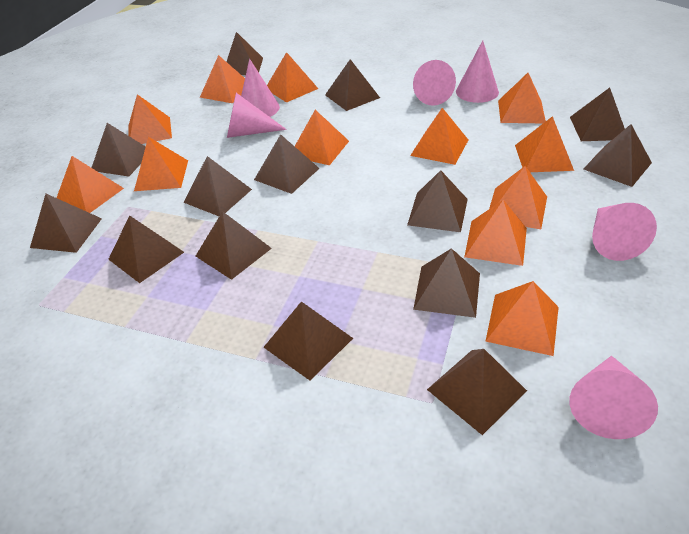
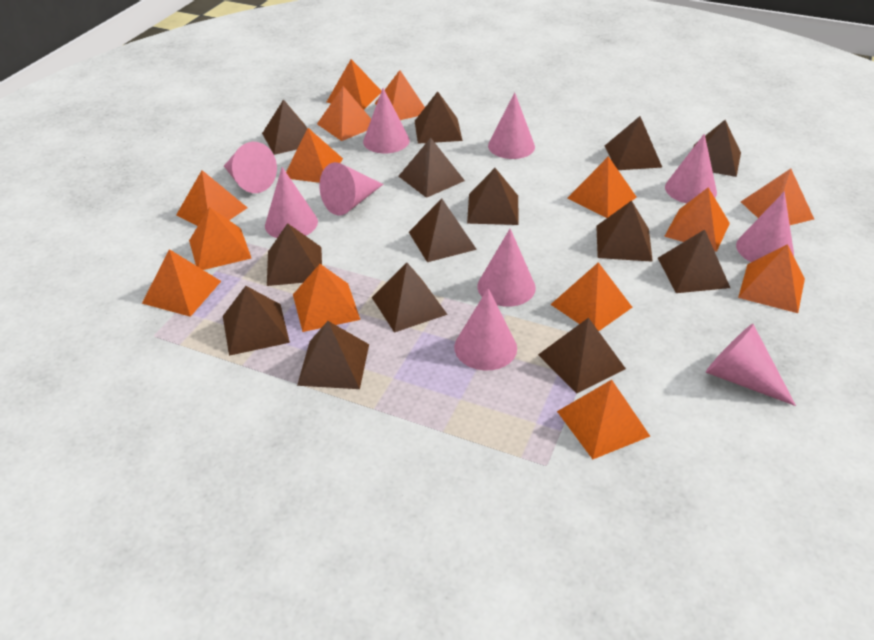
orange pyramid: [57,156,124,213] [129,94,172,144] [134,137,188,191] [200,55,245,103] [267,52,318,103] [295,110,349,165] [410,108,468,165] [464,200,527,266] [485,281,559,356] [489,166,547,229] [498,73,546,123] [515,116,574,172] = 12 -> [142,249,221,317] [176,170,248,226] [189,207,251,270] [286,128,343,183] [293,264,360,332] [317,86,371,141] [327,59,381,110] [375,70,425,120] [550,262,633,331] [557,380,650,459] [567,156,637,218] [664,187,730,252] [738,244,805,313] [741,168,814,225] = 14
pink cone: [227,93,287,138] [241,59,280,117] [413,60,456,106] [456,40,499,103] [570,356,658,439] [592,203,657,261] = 6 -> [224,142,277,193] [265,167,318,238] [319,162,383,216] [363,88,410,153] [454,288,517,371] [477,229,536,307] [488,92,535,159] [665,134,717,204] [706,324,796,406] [736,191,794,262] = 10

